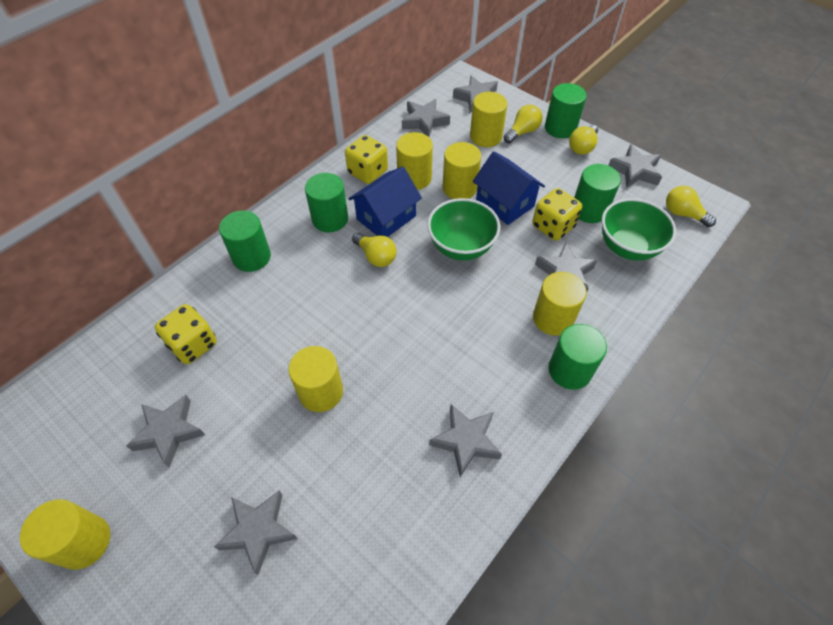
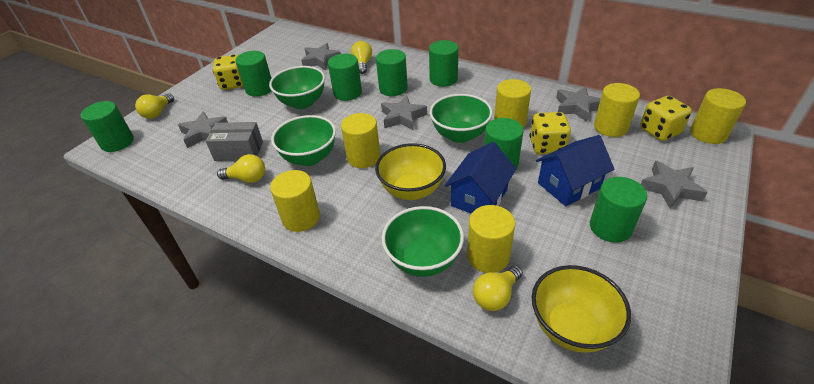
green bowl: [427,198,500,260] [602,198,676,260] = 2 -> [269,66,325,109] [271,115,336,166] [382,206,464,277] [430,94,493,143] = 4
green cylinder: [219,210,271,272] [305,173,348,232] [545,83,587,138] [548,324,607,390] [574,164,621,223] = 5 -> [81,101,134,152] [235,51,271,97] [328,54,362,101] [376,49,408,96] [429,40,459,87] [484,118,524,169] [590,177,647,243] = 7
grey box: none = 0 -> [206,122,263,161] = 1
grey star: [126,395,205,468] [214,491,298,575] [402,99,450,137] [429,404,502,477] [453,75,498,113] [535,243,597,292] [608,144,662,188] = 7 -> [178,111,228,148] [301,43,341,70] [381,95,427,131] [556,86,601,122] [641,160,707,209] = 5
yellow bowl: none = 0 -> [375,143,446,200] [532,265,631,353] = 2

